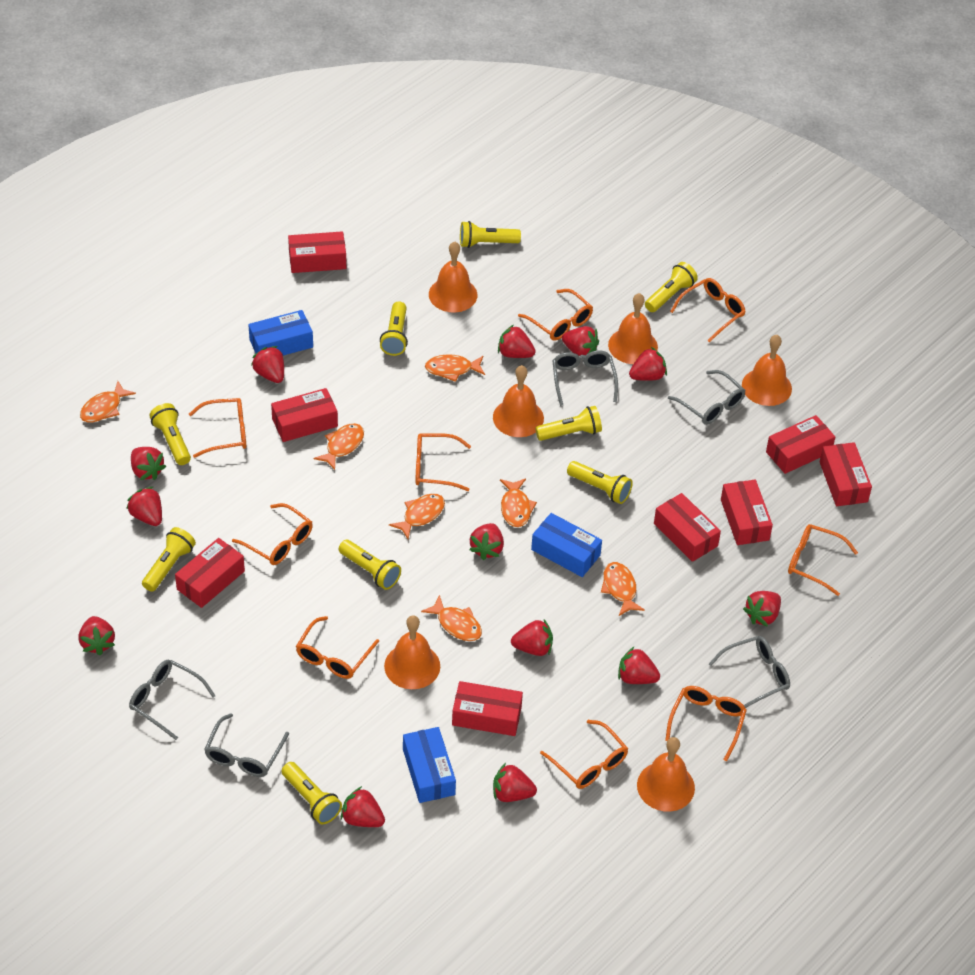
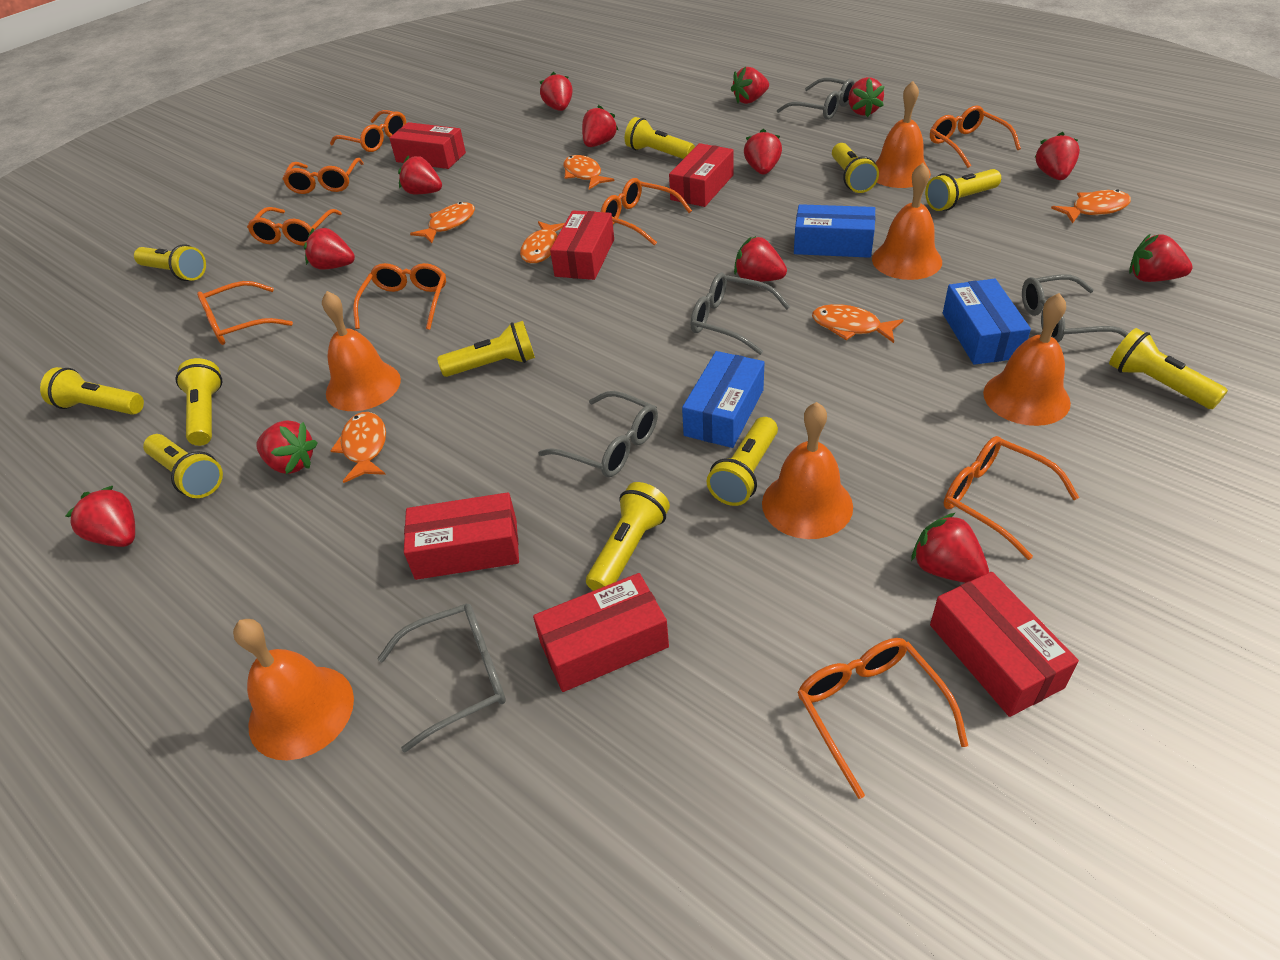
orange fish: [80,381,136,423] [314,423,364,470] [389,493,445,539] [421,595,482,641] [425,354,485,382] [500,478,537,527] [601,562,645,616] = 7 -> [330,412,386,483] [410,202,475,243] [520,221,565,264] [563,155,615,190] [812,304,903,343] [1051,189,1131,224] = 6
red box: [175,538,245,608] [271,388,338,442] [288,231,346,273] [452,681,523,736] [654,493,721,562] [721,480,773,545] [766,415,835,474] [820,442,872,506] = 8 -> [389,122,466,169] [404,492,519,580] [533,573,669,692] [550,210,614,280] [669,143,734,207] [930,572,1079,717] = 6
yellow flashlight: [142,527,196,592] [149,403,191,465] [281,762,342,824] [339,540,401,590] [380,301,408,356] [460,221,521,248] [535,406,602,441] [567,461,633,504] [645,262,698,312] = 9 -> [40,367,144,415] [134,244,206,281] [143,434,223,498] [175,358,222,446] [437,321,535,377] [586,482,670,591] [625,117,695,159] [707,417,778,506] [832,143,879,193] [925,169,1001,211] [1109,328,1228,409] = 11

